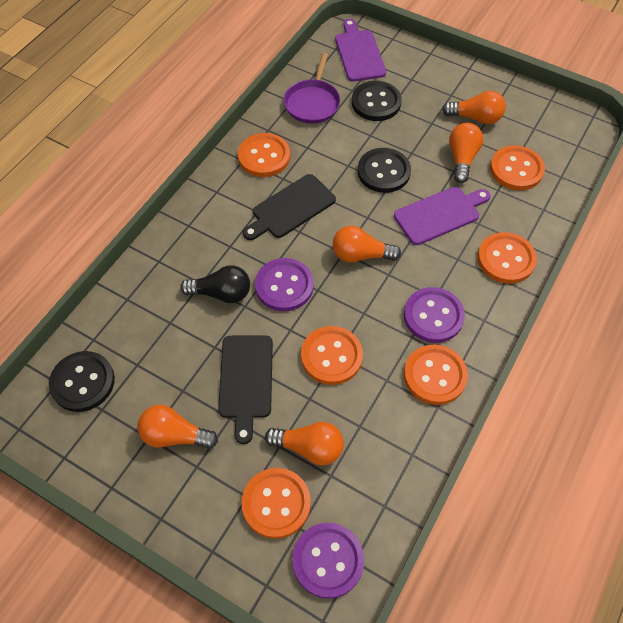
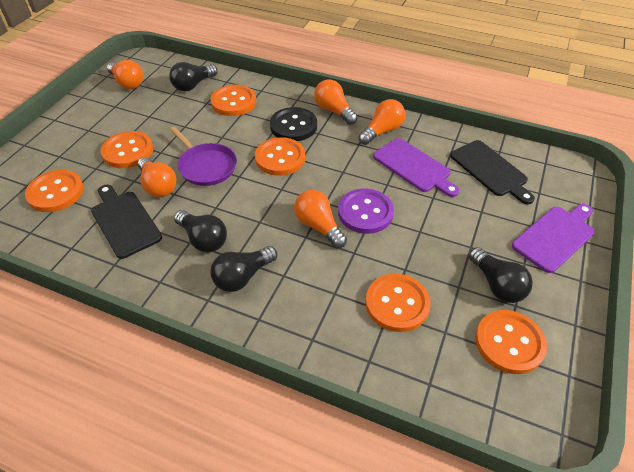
black button: [49,351,115,412] [352,81,402,121] [358,148,411,193] = 3 -> [270,107,317,141] = 1
black light bulb: [180,265,250,303] = 1 -> [169,62,218,91] [174,210,227,253] [210,246,277,292] [469,247,533,303] = 4
purple button: [255,258,314,311] [292,523,364,599] [404,287,465,343] = 3 -> [338,188,394,234] = 1

